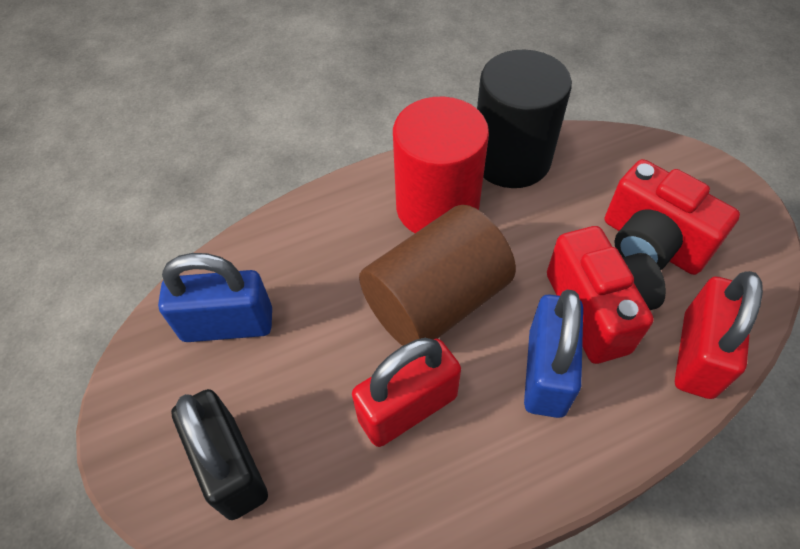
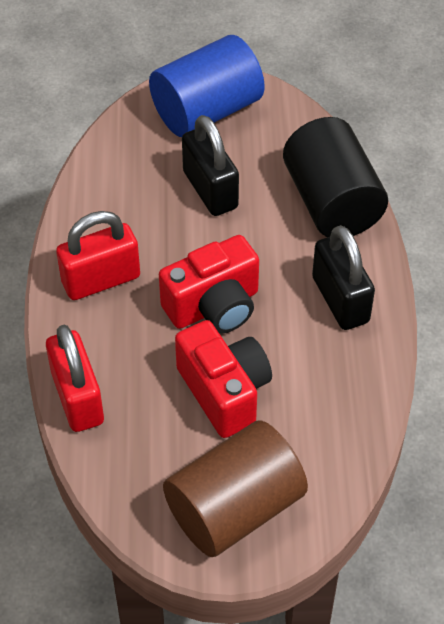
black padlock: [171,389,268,520] = 1 -> [182,115,239,216] [312,225,375,330] = 2
blue cylinder: none = 0 -> [149,35,265,137] = 1
blue padlock: [158,253,272,342] [524,290,583,418] = 2 -> none = 0
red cylinder: [393,97,489,233] = 1 -> none = 0

